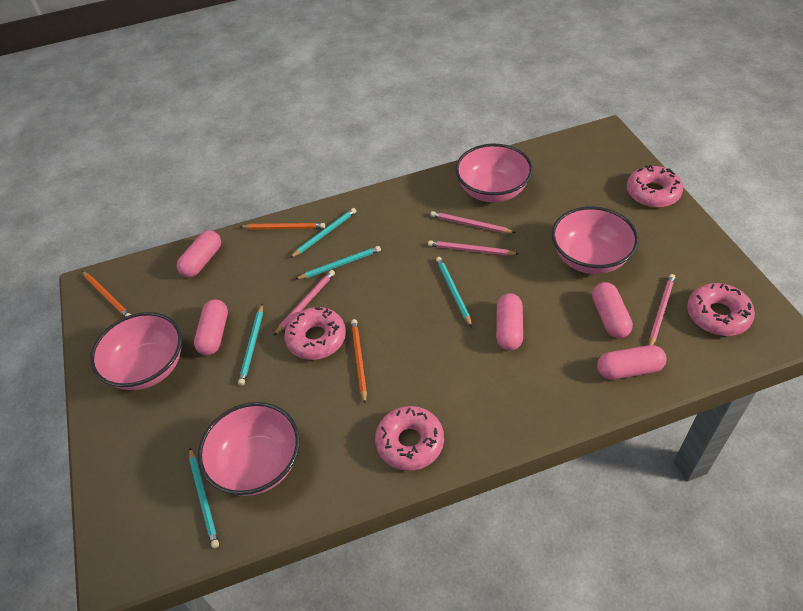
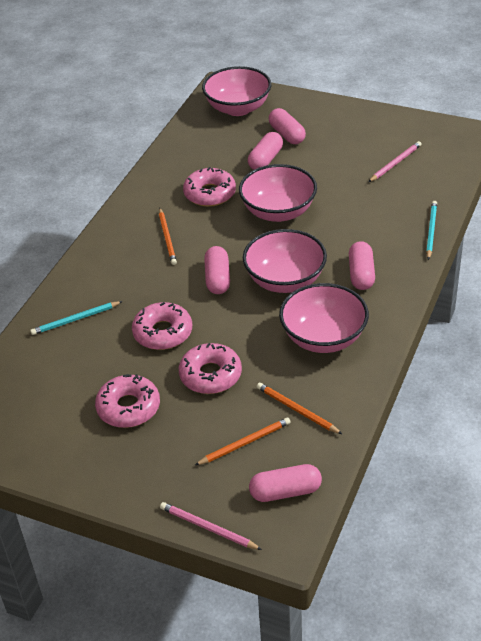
pink pencil: [274,270,335,335] [428,240,519,256] [430,211,516,233] [649,274,675,345] = 4 -> [160,502,262,550] [369,141,421,182] = 2
turquoise pencil: [189,448,219,548] [238,303,263,386] [290,208,356,258] [296,246,381,279] [436,257,472,327] = 5 -> [30,301,123,335] [426,201,437,260] = 2

